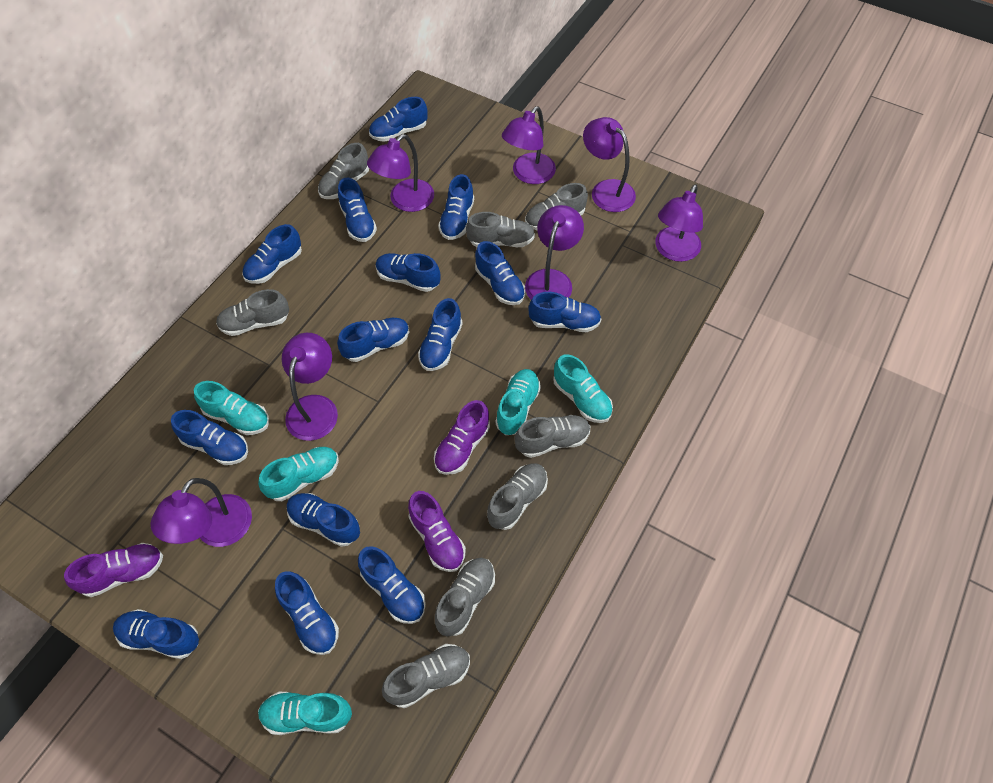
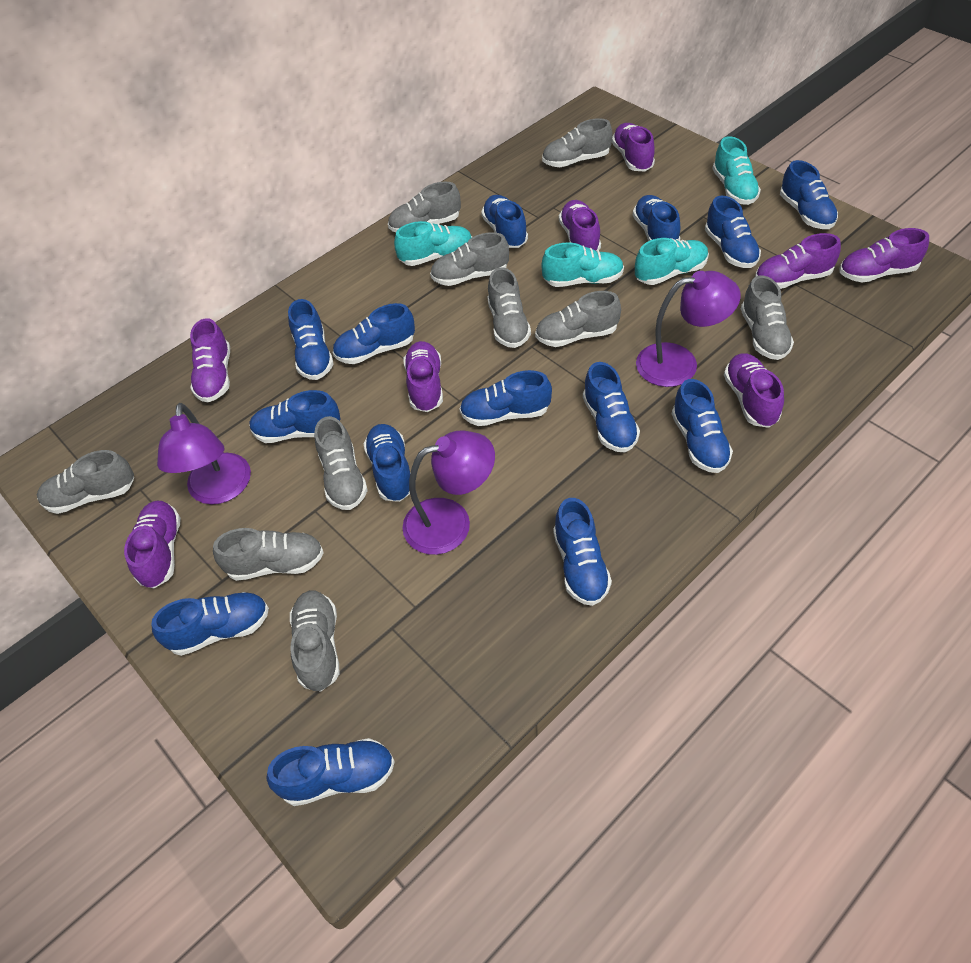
grey shoe: [216,289,289,336] [318,143,369,199] [382,644,470,708] [435,558,495,636] [466,212,535,247] [487,463,548,530] [515,415,590,458] [525,183,588,230] = 8 -> [37,450,134,514] [213,528,324,581] [290,591,340,692] [314,416,368,510] [388,182,461,233] [430,232,509,286] [487,267,531,348] [535,291,621,347] [542,118,613,167] [741,275,794,360] = 10
purple lamp: [150,478,252,547] [282,333,338,441] [367,134,434,212] [502,106,556,184] [525,205,584,300] [583,117,636,212] [655,184,703,262] = 7 -> [157,403,251,505] [402,430,495,555] [636,271,741,387] = 3
purple shoe: [64,543,163,597] [408,491,466,572] [434,400,490,475] = 3 -> [124,501,181,588] [190,318,230,402] [404,341,443,412] [559,200,601,251] [612,123,655,171] [724,353,784,428] [755,233,841,289] [840,228,929,283] = 8
turquoise shoe: [194,381,269,435] [258,447,339,501] [258,692,352,735] [495,369,541,435] [553,354,613,423] = 5 -> [394,221,472,266] [541,242,624,287] [635,238,709,285] [712,136,761,205] = 4

